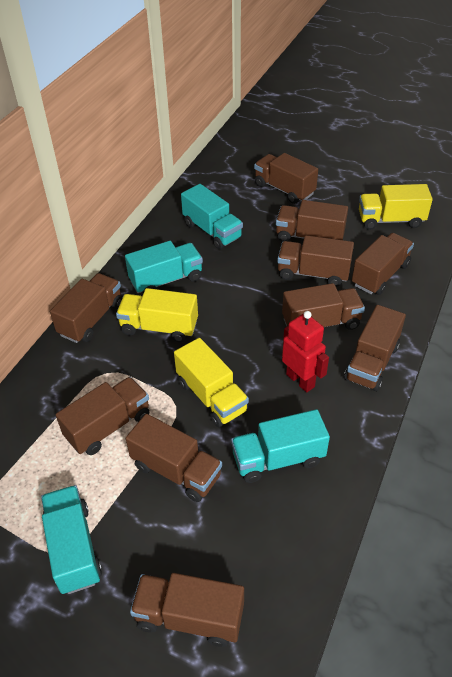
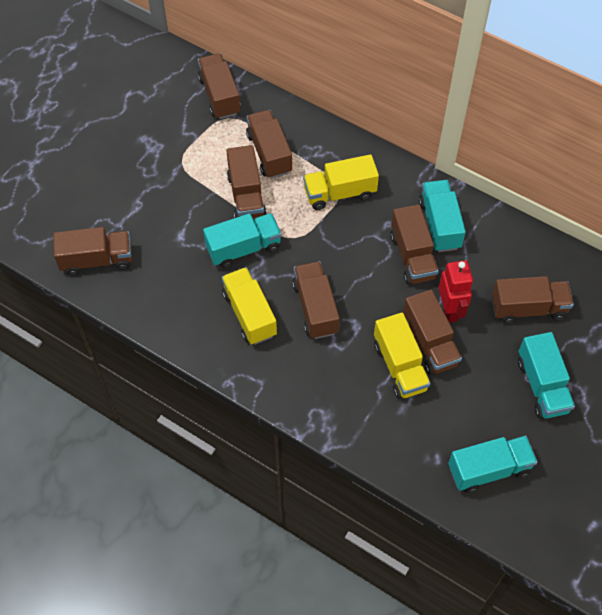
brown truck: [50,273,122,343] [56,377,149,455] [126,414,222,502] [130,573,244,647] [254,153,318,204] [276,200,348,242] [277,235,354,287] [282,283,365,330] [344,305,406,391] [352,233,414,295] = 10 -> [53,227,132,276] [198,53,241,119] [226,145,267,220] [246,110,292,179] [292,261,340,339] [390,204,439,285] [403,289,462,375] [492,276,574,324] = 8

